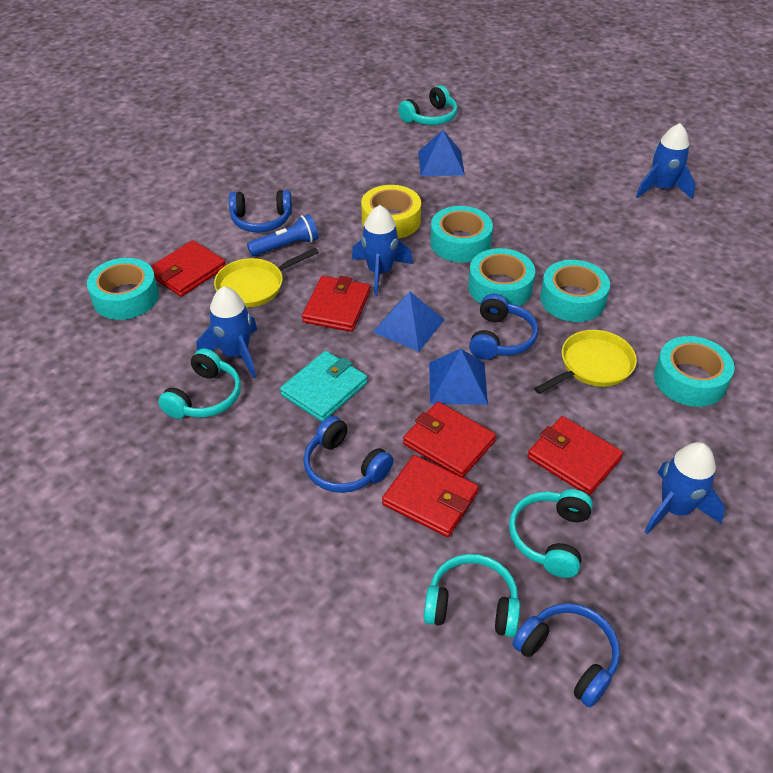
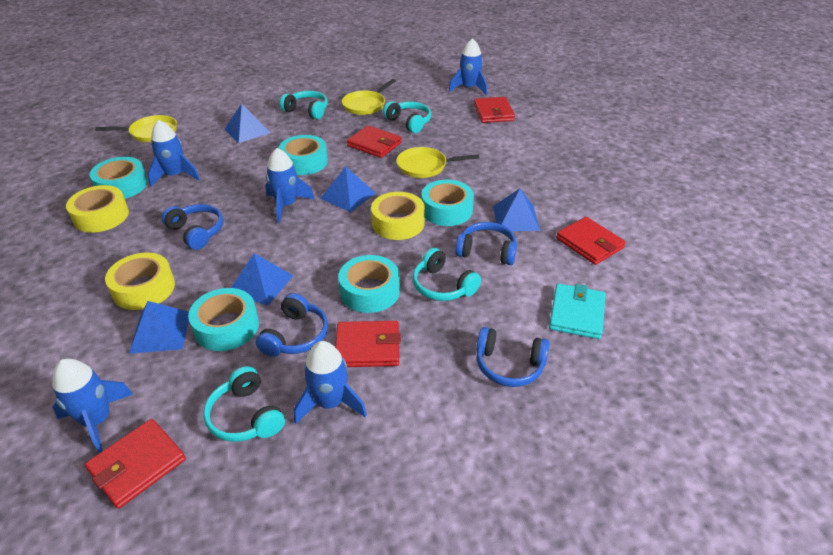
blue flashlight: [247,214,318,256] = 1 -> none = 0
blue pyramid: [373,291,445,352] [418,130,465,176] [429,349,488,405] = 3 -> [129,301,189,354] [225,104,270,143] [231,253,293,306] [320,166,376,212] [493,189,540,231] = 5
blue rocket: [196,286,257,378] [352,205,413,296] [636,123,695,199] [644,442,725,534] = 4 -> [52,359,133,453] [148,120,200,187] [265,148,315,223] [294,341,367,424] [449,38,487,96] = 5
yellow pan: [214,248,319,307] [534,330,637,394] = 2 -> [95,115,177,142] [342,79,396,115] [396,147,479,178] = 3
yellow tape: [361,185,421,239] = 1 -> [66,185,129,233] [105,253,175,310] [371,192,425,240] = 3

